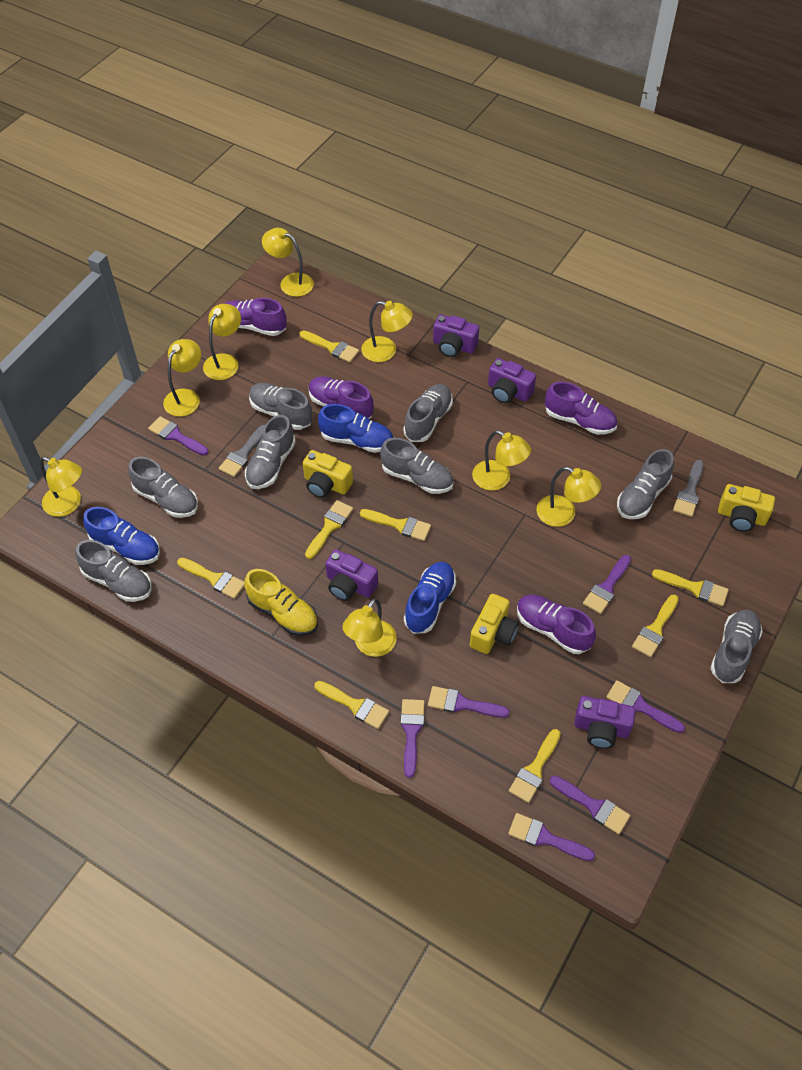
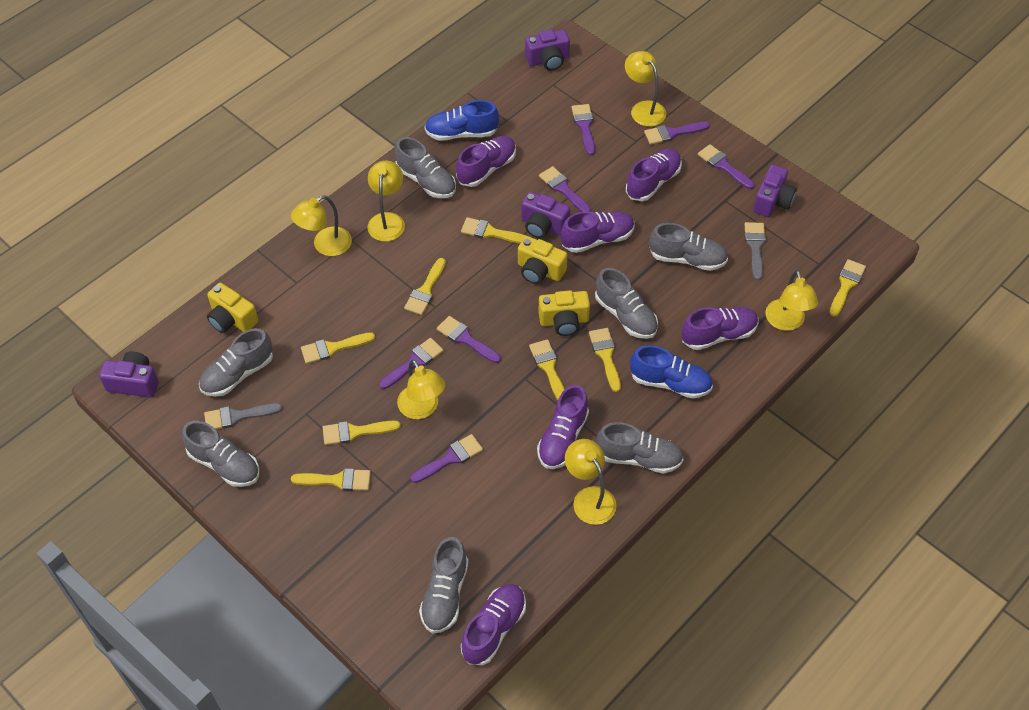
blue shoe: [83,507,160,565] [318,404,393,453] [404,562,456,634] = 3 -> [424,100,499,141] [630,345,713,399] = 2
grey shoe: [76,540,152,602] [128,457,198,518] [245,415,296,489] [249,383,313,430] [380,438,453,494] [403,384,453,442] [617,449,674,519] [710,609,763,683] = 8 -> [182,421,259,487] [199,328,273,397] [395,137,456,198] [419,537,468,634] [595,268,658,339] [596,422,684,473] [649,223,728,271] = 7
purple shoe: [224,298,287,336] [309,376,374,419] [517,595,596,654] [545,381,617,435] = 4 -> [456,136,516,187] [461,584,526,665] [537,385,589,469] [561,211,634,253] [626,148,682,201] [681,307,758,350] = 6
yellow lamp: [40,457,82,517] [163,339,201,417] [203,304,241,380] [262,228,314,297] [342,598,397,657] [361,301,413,362] [472,430,531,490] [536,467,601,527] = 8 -> [291,195,352,256] [368,161,405,242] [397,359,445,419] [565,439,616,525] [625,51,666,127] [766,270,818,331] = 6
yellow shoe: [244,569,318,636] = 1 -> none = 0

